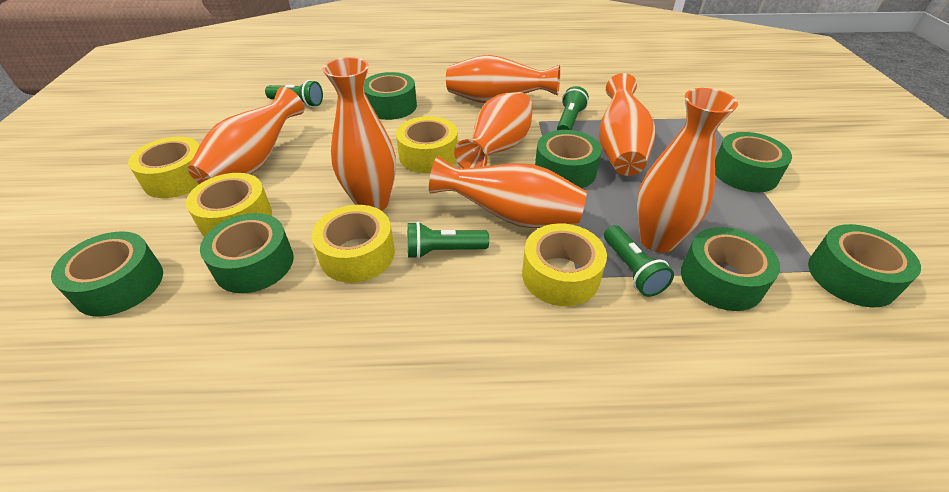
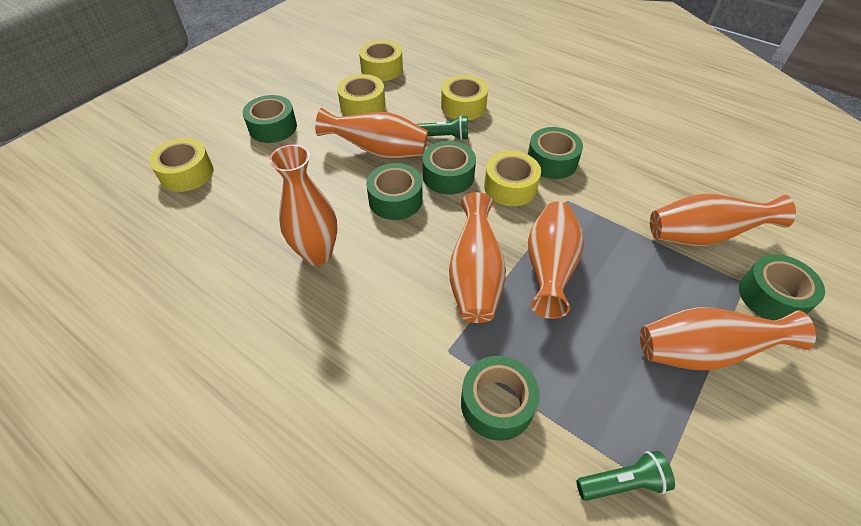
green flashlight: [265,80,323,107] [408,222,489,259] [557,86,589,130] [604,225,674,297] = 4 -> [416,115,468,140] [576,451,675,501] = 2
green tape: [51,231,163,317] [200,213,294,293] [364,72,417,120] [535,130,602,188] [681,227,780,311] [715,132,792,192] [808,224,921,307] = 7 -> [243,95,297,143] [366,163,423,220] [422,141,476,195] [461,356,540,441] [528,127,583,179] [739,254,825,320] = 6
orange vase: [188,87,304,184] [323,57,396,211] [429,156,587,228] [446,55,560,103] [454,92,533,169] [599,73,655,176] [637,88,738,253] = 7 -> [269,145,337,266] [315,108,428,159] [449,192,506,323] [528,201,584,319] [640,307,816,370] [650,194,796,246] = 6

